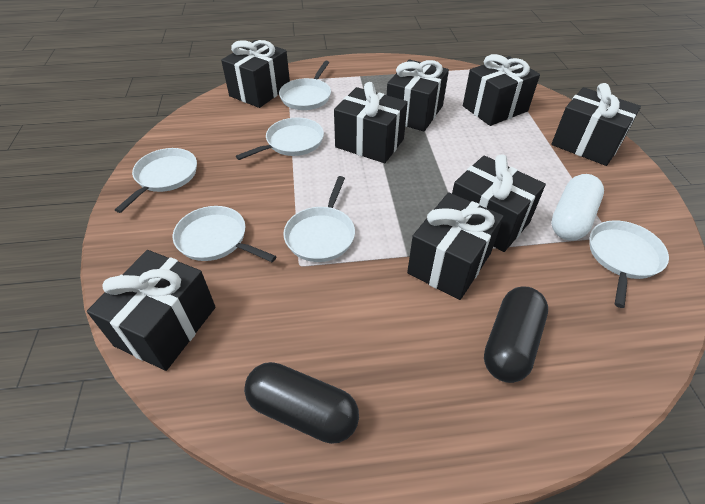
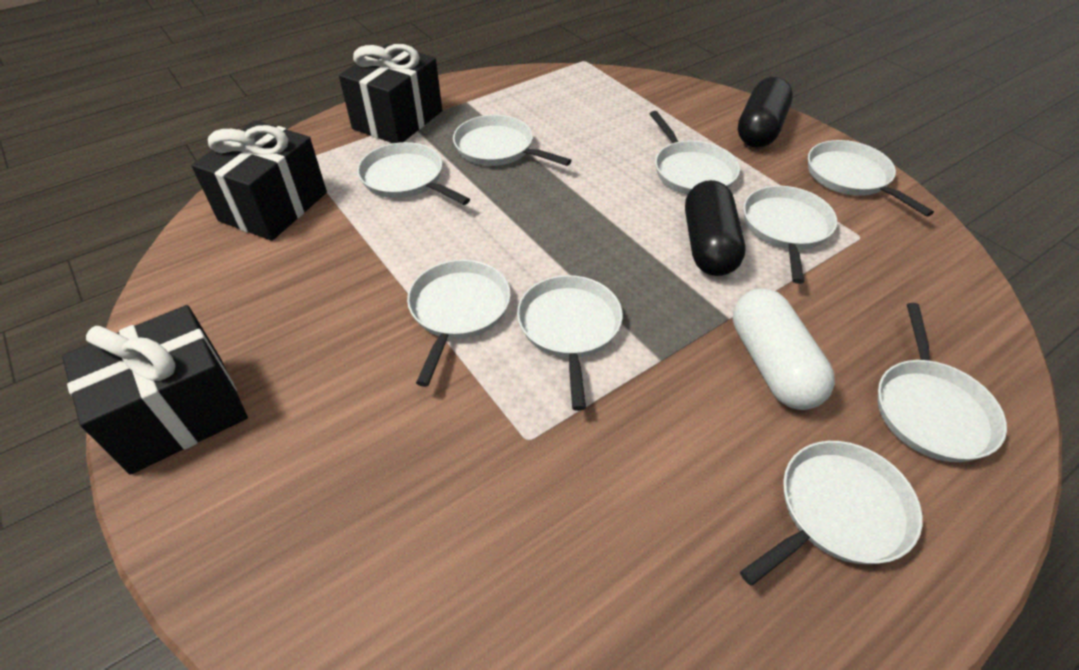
black gift: [87,250,216,371] [221,40,290,108] [334,82,408,163] [387,59,449,131] [407,192,504,300] [452,154,546,252] [463,54,540,126] [551,83,641,166] = 8 -> [62,305,248,475] [191,120,327,241] [339,44,442,143] = 3
white pan: [115,148,197,213] [173,206,277,262] [236,118,324,160] [279,61,331,110] [283,176,355,262] [590,220,669,308] = 6 -> [357,142,470,205] [407,260,511,387] [453,115,572,166] [517,275,623,411] [650,111,740,195] [740,441,923,586] [743,186,837,284] [808,140,934,217] [878,303,1007,462] = 9

